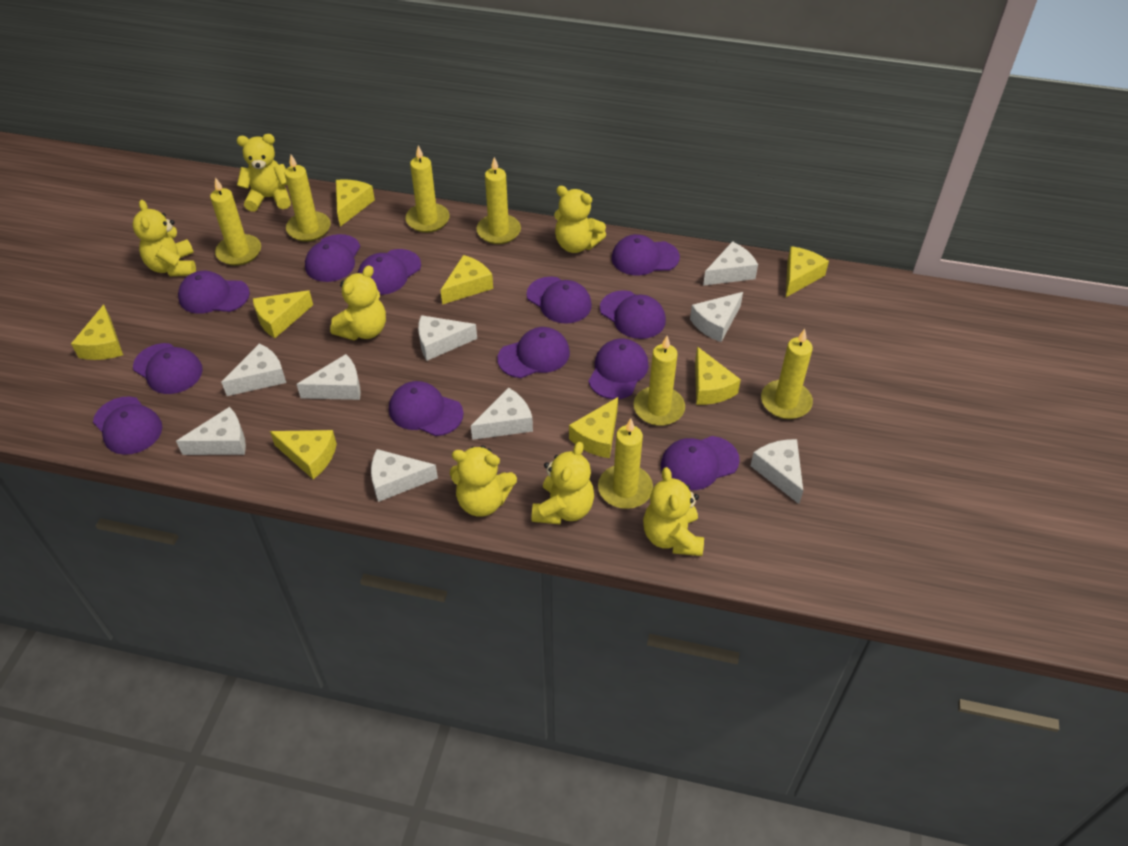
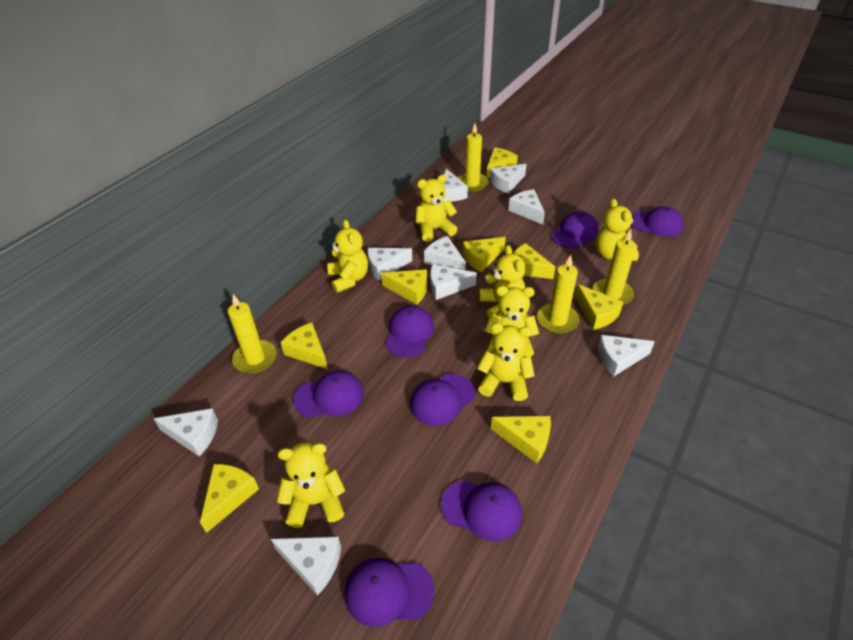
purple cap: [93,396,162,455] [133,343,203,394] [178,271,250,314] [305,234,360,282] [358,249,421,295] [389,381,464,436] [498,327,570,378] [527,277,592,324] [589,338,649,399] [600,290,666,339] [612,234,680,276] [661,436,740,490] = 12 -> [294,371,364,418] [345,558,434,627] [385,306,434,357] [410,373,475,426] [441,480,522,541] [552,211,599,249] [631,206,684,237] = 7
yellow candle: [210,177,261,266] [285,155,331,242] [405,145,450,233] [476,157,521,244] [598,418,653,509] [634,336,685,426] [761,329,813,419] = 7 -> [228,294,277,373] [458,124,489,192] [537,255,579,334] [593,229,636,305] = 4

